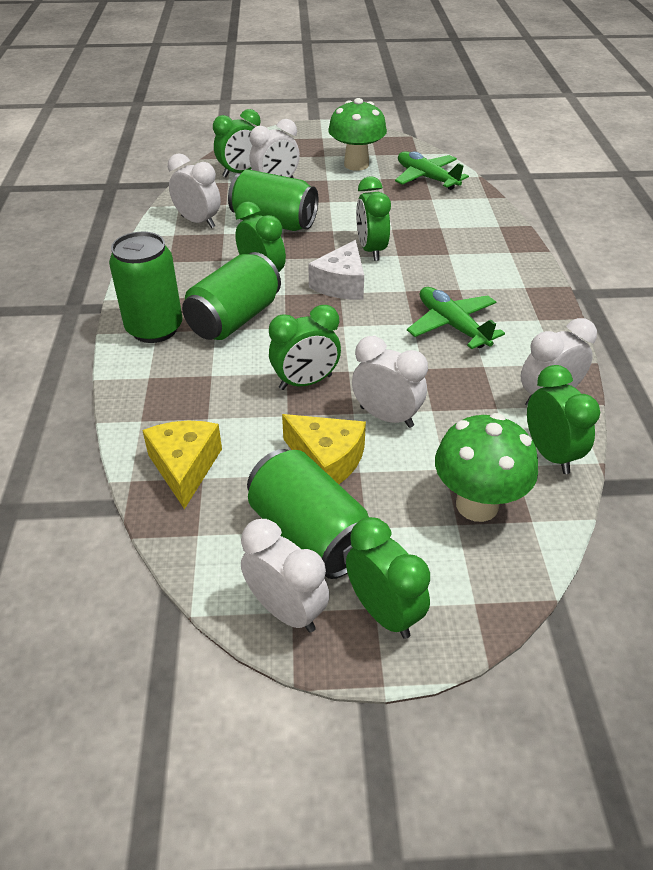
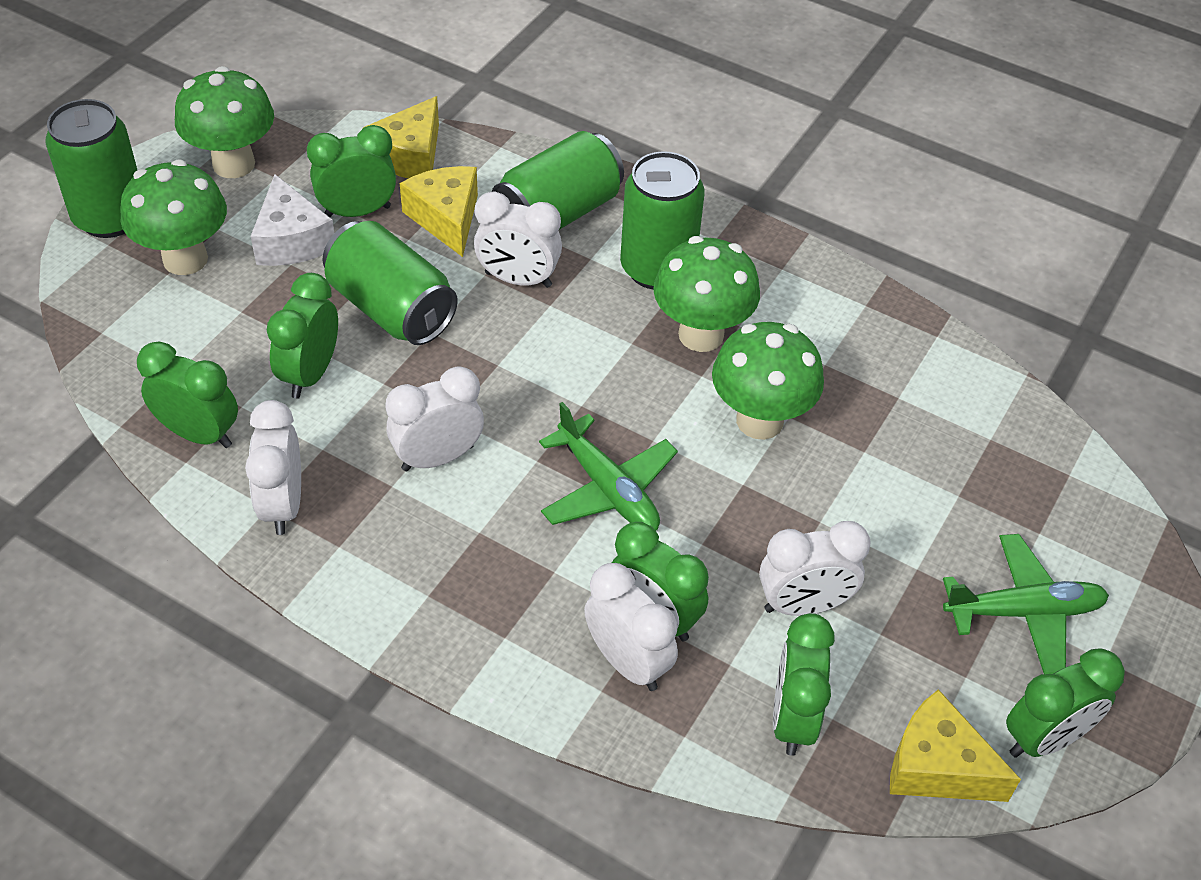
green mushroom: [328,98,387,171] [435,413,538,522] = 2 -> [120,160,227,275] [175,66,274,178] [653,236,760,352] [712,322,824,440] = 4
yellow cheese: [142,421,222,509] [282,414,366,484] = 2 -> [363,96,439,179] [400,166,478,257] [890,689,1021,802] = 3

